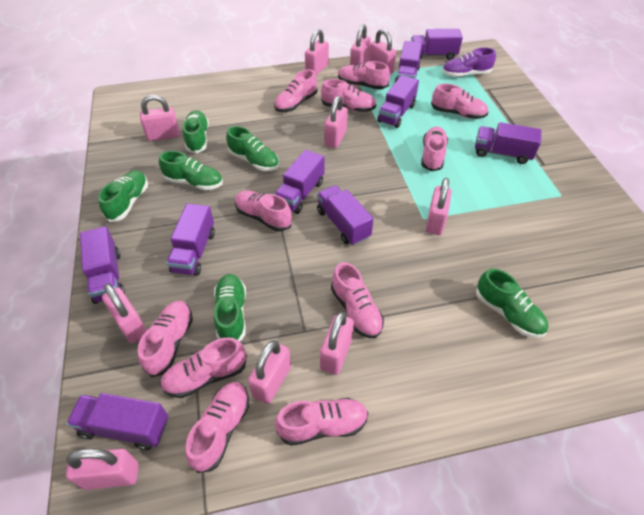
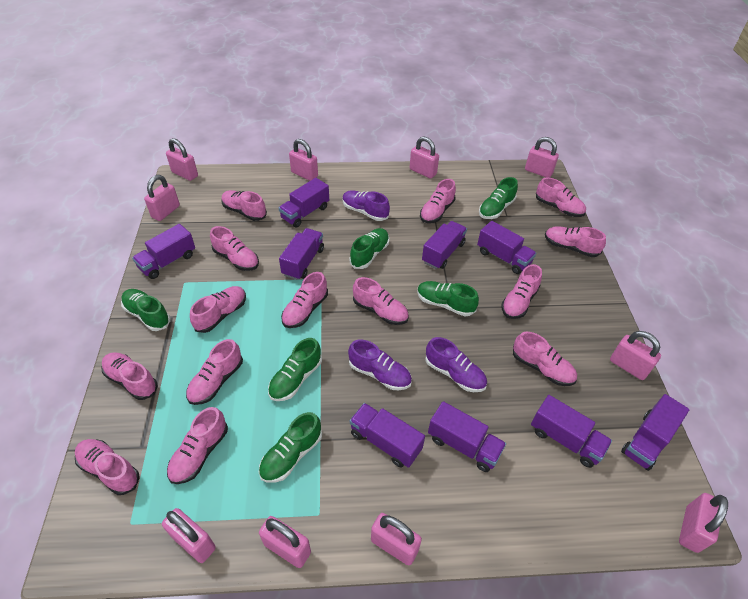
pink shoe: [138,301,193,377] [160,337,247,398] [185,382,249,473] [235,191,292,231] [274,69,317,112] [275,398,368,446] [321,79,376,112] [331,262,384,338] [338,61,390,90] [421,127,448,172] [431,84,488,119] = 11 -> [75,439,140,495] [101,353,158,400] [167,407,228,484] [186,339,243,405] [190,286,246,333] [210,226,259,271] [221,190,267,221] [281,272,328,328] [353,277,409,325] [420,179,456,223] [501,264,542,319] [513,332,577,386] [536,177,586,217] [545,226,606,257] = 14
purple shoe: [442,47,496,77] = 1 -> [343,190,390,221] [348,339,412,390] [425,337,487,392] = 3

